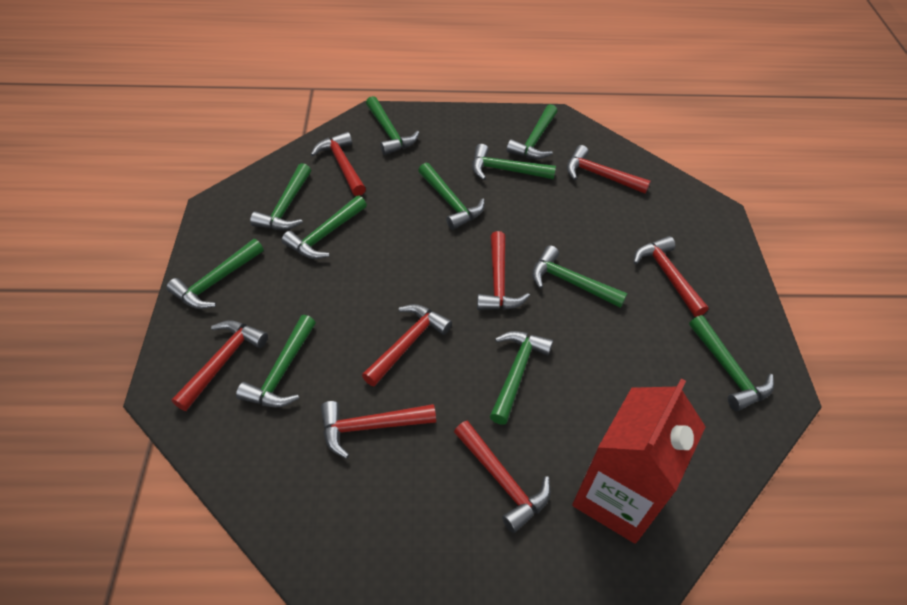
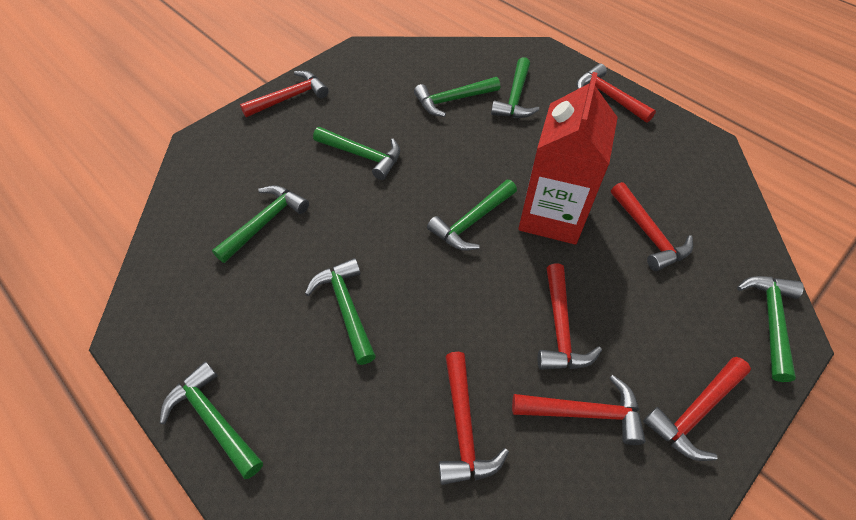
green hammer: [166,239,263,309] [236,315,316,407] [250,163,311,230] [282,195,367,259] [366,96,419,155] [418,163,485,230] [472,144,556,180] [490,331,553,425] [507,104,557,159] [532,245,628,308] [689,315,774,411] = 11 -> [160,361,263,479] [212,185,309,263] [305,258,376,365] [313,127,400,180] [414,77,500,117] [427,180,517,251] [491,57,540,118] [737,276,804,382] = 8
red hammer: [172,320,268,411] [311,132,366,196] [321,401,436,459] [362,304,452,387] [454,420,551,533] [477,231,530,310] [567,145,651,194] [633,236,708,317] = 8 -> [240,71,329,117] [439,352,509,485] [512,375,646,445] [538,263,602,370] [577,64,656,123] [611,182,693,271] [643,357,751,461] = 7

